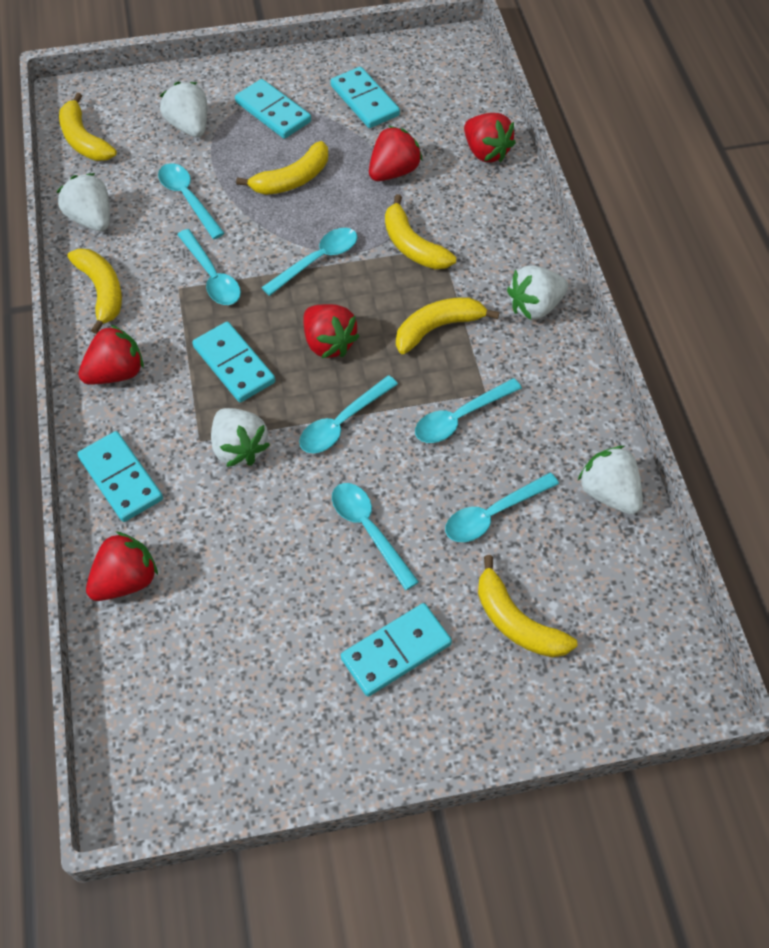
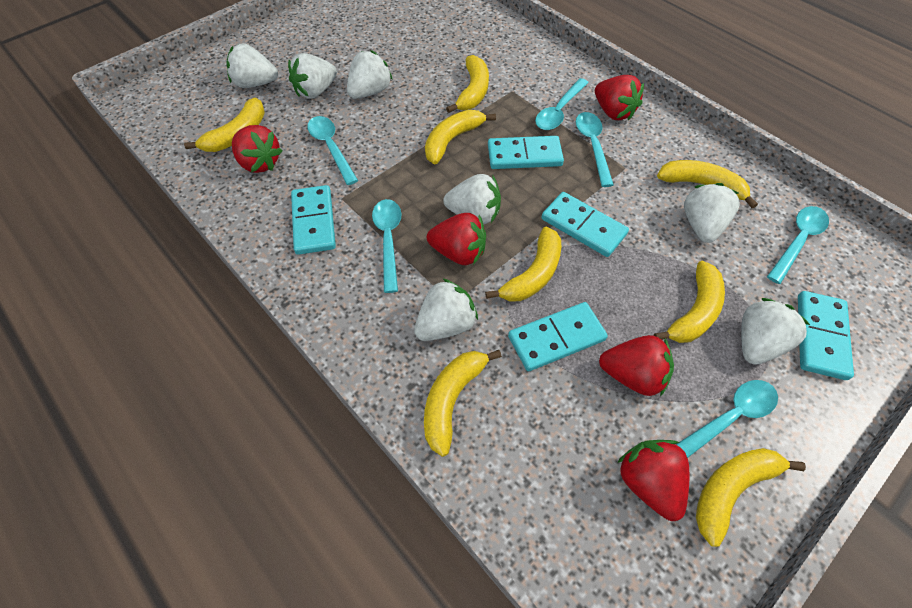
turquoise spoon: [158,163,225,239] [177,229,241,305] [261,228,357,296] [299,375,398,453] [332,483,419,590] [415,378,522,443] [445,473,559,542] = 7 -> [308,116,358,185] [372,199,401,293] [535,78,589,130] [576,112,614,187] [676,380,778,458] [767,206,829,284] = 6
white strawberry: [57,173,110,231] [160,82,207,137] [211,408,270,467] [507,265,568,320] [578,446,643,514] = 5 -> [226,43,278,88] [288,53,337,99] [347,50,393,99] [414,278,478,341] [443,174,501,225] [684,183,740,243] [741,298,810,365] = 7
yellow banana: [59,93,117,161] [67,248,122,334] [236,141,328,195] [385,194,456,269] [396,297,499,354] [478,555,577,657] = 6 -> [184,98,265,152] [424,350,502,457] [425,110,496,164] [446,55,489,113] [485,227,561,301] [654,261,725,343] [657,160,758,208] [696,448,806,547] = 8

